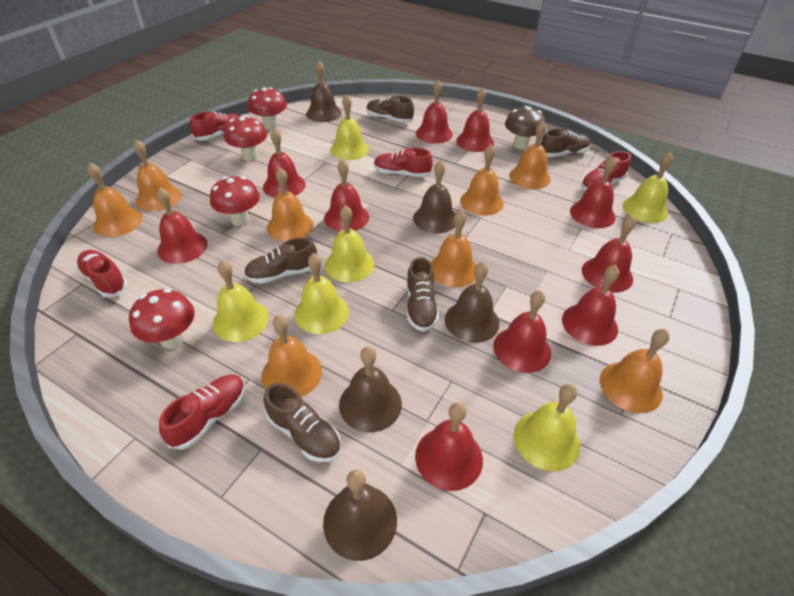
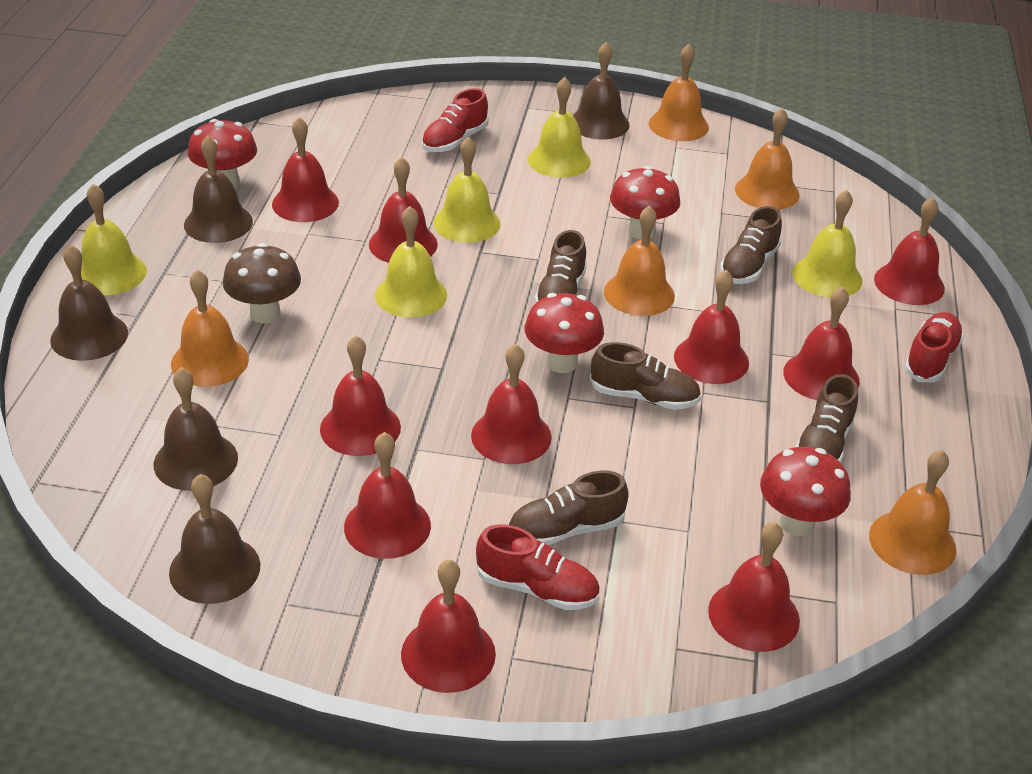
orange bell: [87,163,143,237] [133,140,182,211] [261,315,322,397] [267,168,313,241] [430,210,476,287] [460,145,504,216] [509,121,551,189] [600,329,670,413] = 8 -> [171,270,249,387] [604,205,675,316] [649,44,709,141] [735,108,799,210] [869,450,956,575] = 5
red shoe: [76,250,128,298] [159,375,246,450] [190,111,242,141] [374,148,433,178] [581,151,631,190] = 5 -> [422,88,489,152] [476,524,600,610] [904,312,964,383] = 3
yellow bell: [213,260,269,342] [294,253,349,334] [325,205,374,282] [330,94,369,160] [514,384,580,471] [622,152,673,223] = 6 -> [81,184,147,295] [375,206,447,318] [433,137,500,243] [528,77,591,178] [792,190,862,298] = 5

